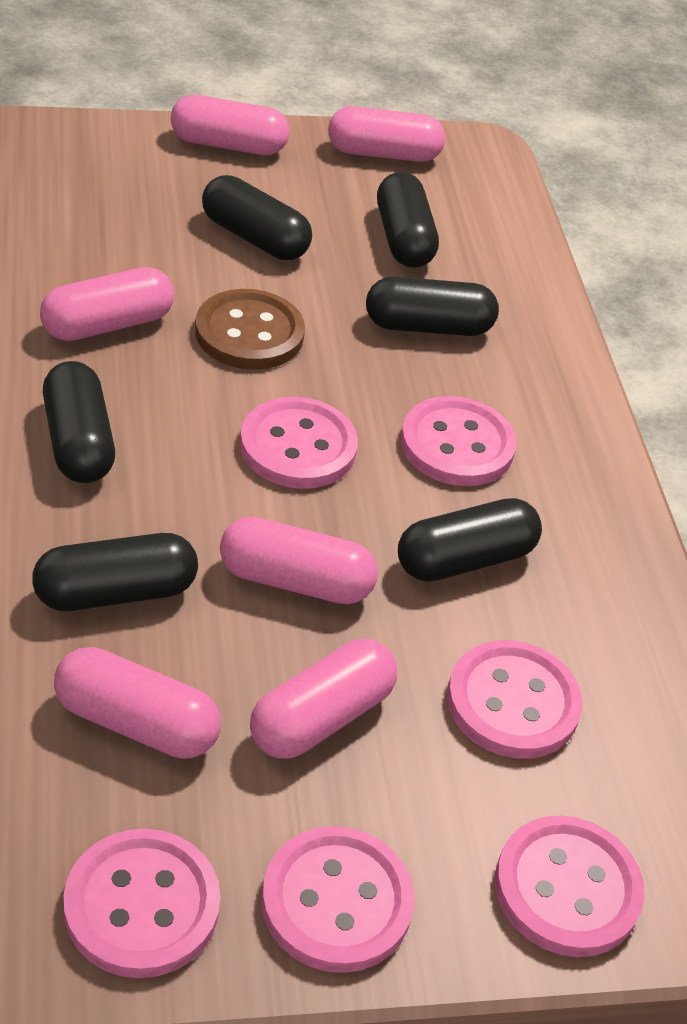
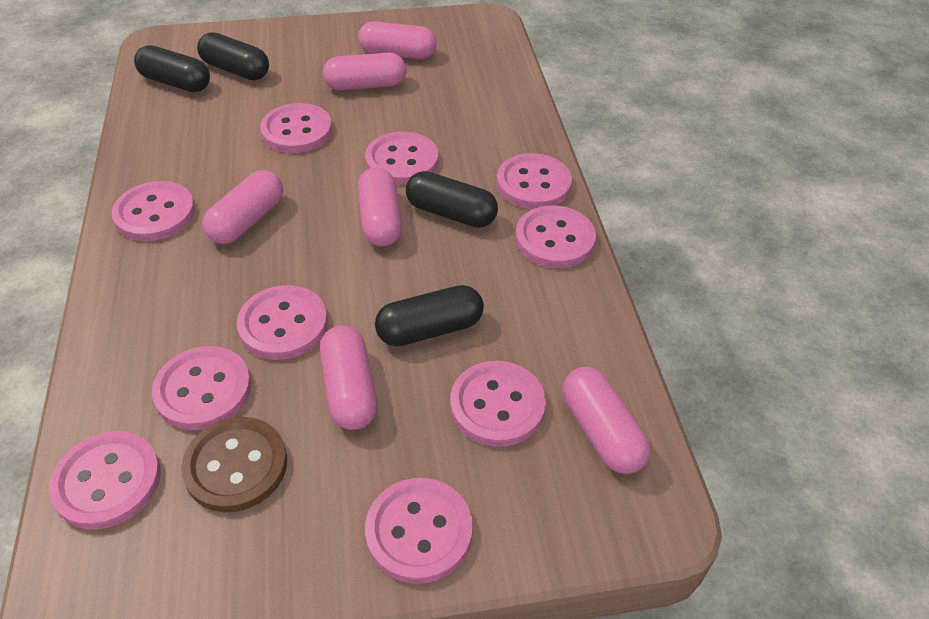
black capsule: [32,533,198,611] [43,361,115,483] [202,175,312,260] [366,276,499,336] [377,172,439,268] [398,498,542,582] = 6 -> [134,45,210,92] [197,32,269,80] [375,285,484,346] [406,171,498,228] = 4
pink button: [63,829,221,978] [240,397,358,489] [261,826,414,973] [401,396,517,486] [447,640,583,759] [495,815,645,957] = 6 -> [49,431,161,529] [112,181,195,241] [152,346,251,430] [237,285,328,360] [260,103,332,153] [365,131,438,185] [365,478,473,584] [450,361,546,447] [497,153,572,209] [515,205,596,268] = 10

